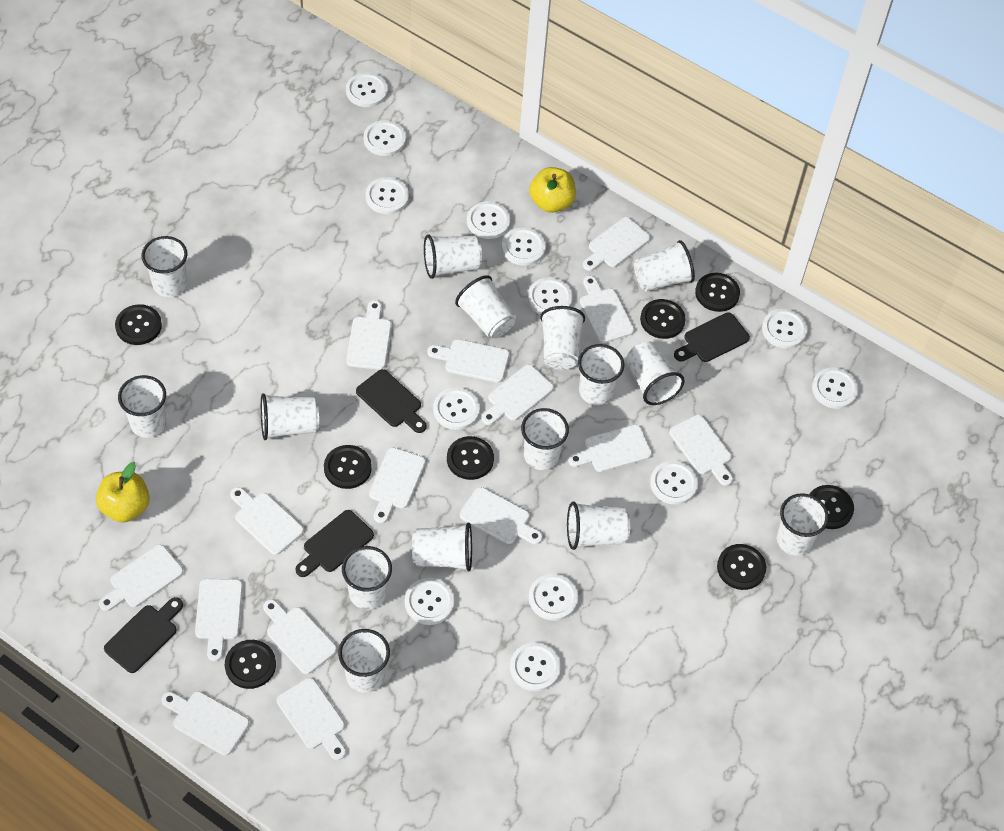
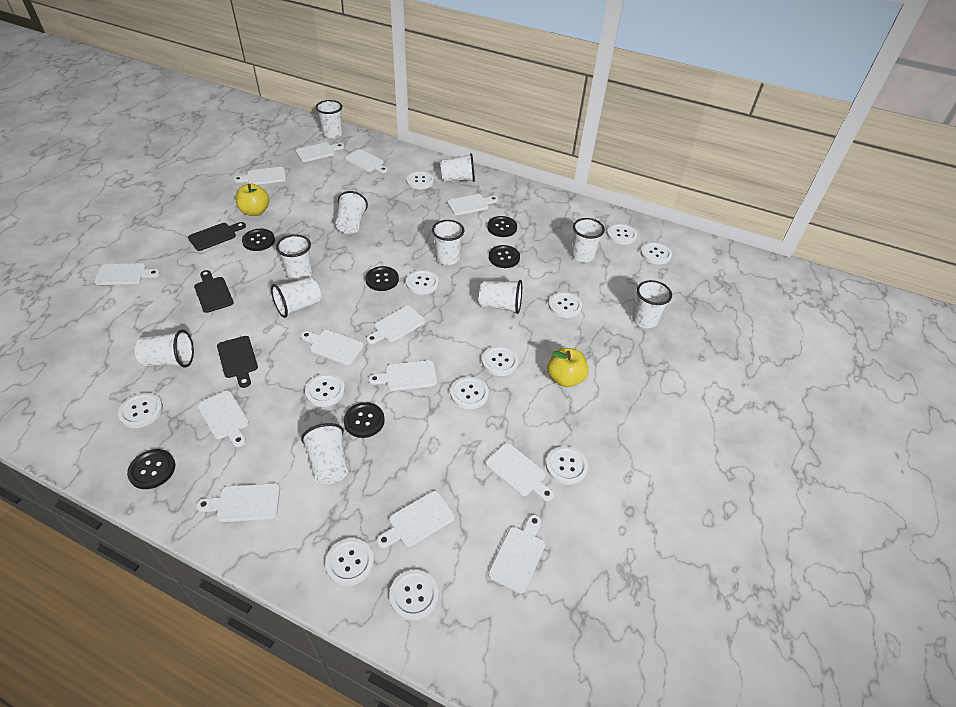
black button: [115,304,162,345] [225,640,276,689] [324,445,372,489] [447,436,494,480] [640,299,686,339] [695,273,740,312] [717,544,766,590] [809,485,854,529] = 8 -> [127,449,175,489] [242,228,275,251] [344,402,385,438] [365,266,399,291] [487,216,517,237] [489,245,520,268] = 6
black cutting board: [104,597,183,673] [296,510,374,577] [356,369,427,433] [674,312,750,362] = 4 -> [188,222,246,251] [194,270,234,313] [217,336,258,388] = 3
white button: [346,73,388,107] [363,120,406,156] [366,177,409,214] [405,578,454,625] [433,388,480,430] [467,201,510,239] [502,227,546,266] [510,643,561,691] [528,277,573,315] [529,574,578,621] [650,461,698,505] [762,309,807,349] [812,368,858,409] = 13 -> [118,393,163,428] [305,374,345,407] [325,538,374,586] [389,569,439,621] [406,171,434,189] [406,270,439,295] [450,376,489,409] [482,346,519,376] [546,446,588,485] [549,292,583,318] [607,223,637,245] [640,242,672,265] = 12
white cup: [118,375,166,438] [141,236,187,297] [261,393,319,440] [338,629,390,693] [342,546,392,609] [412,522,472,571] [424,234,482,279] [455,275,516,338] [521,408,569,470] [540,306,585,370] [567,501,630,550] [578,344,624,405] [626,342,685,405] [634,240,695,291] [777,493,829,556] = 15 -> [134,330,194,368] [271,277,321,318] [276,235,312,281] [301,423,348,485] [316,100,343,139] [335,191,368,234] [432,220,464,265] [440,153,475,182] [479,280,522,314] [571,218,605,263] [632,280,672,328] = 11
white cutting board: [99,545,183,611] [161,691,249,756] [195,579,243,661] [230,487,304,555] [263,599,337,675] [277,678,346,760] [346,300,391,370] [369,448,426,523] [427,339,509,383] [460,487,543,544] [482,364,554,425] [568,425,652,472] [580,276,634,343] [583,217,650,271] [669,415,733,486] = 15 -> [94,263,160,285] [196,483,280,522] [198,390,249,447] [234,167,286,185] [296,142,344,162] [301,330,364,365] [345,149,388,173] [366,306,425,344] [369,360,437,391] [377,491,455,548] [447,194,498,215] [486,443,554,501] [488,515,545,593] = 13

